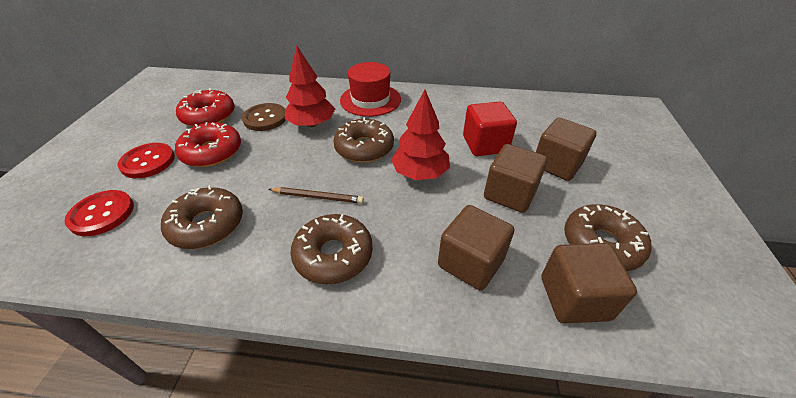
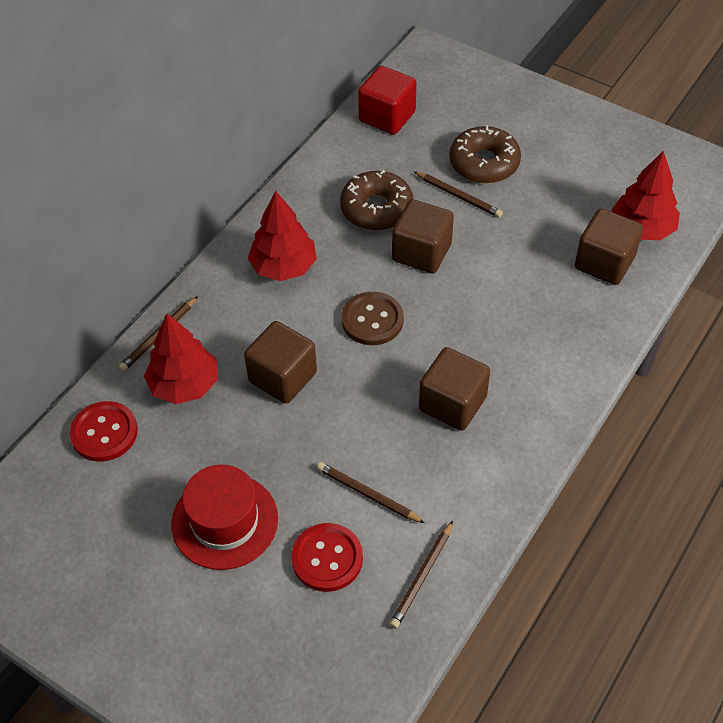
brown donut: [161,185,243,249] [290,214,373,284] [333,117,394,163] [564,204,652,271] = 4 -> [340,170,413,230] [449,125,521,183] = 2
brown pencil: [269,187,364,203] = 1 -> [119,296,198,371] [317,462,425,523] [390,521,453,629] [413,171,503,218] = 4
red donut: [175,122,241,167] [176,88,235,127] = 2 -> none = 0
red tree: [285,45,335,127] [391,90,450,180] = 2 -> [144,313,218,404] [248,191,317,281] [611,151,680,240] = 3

